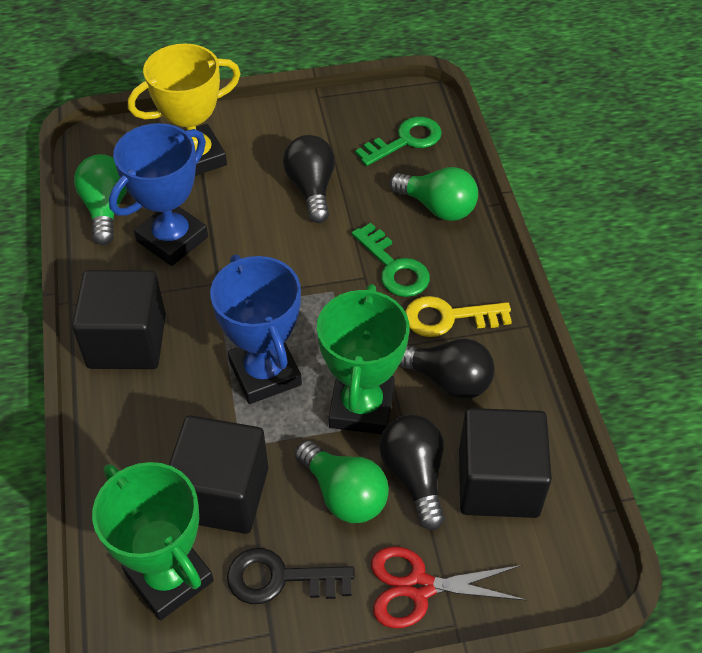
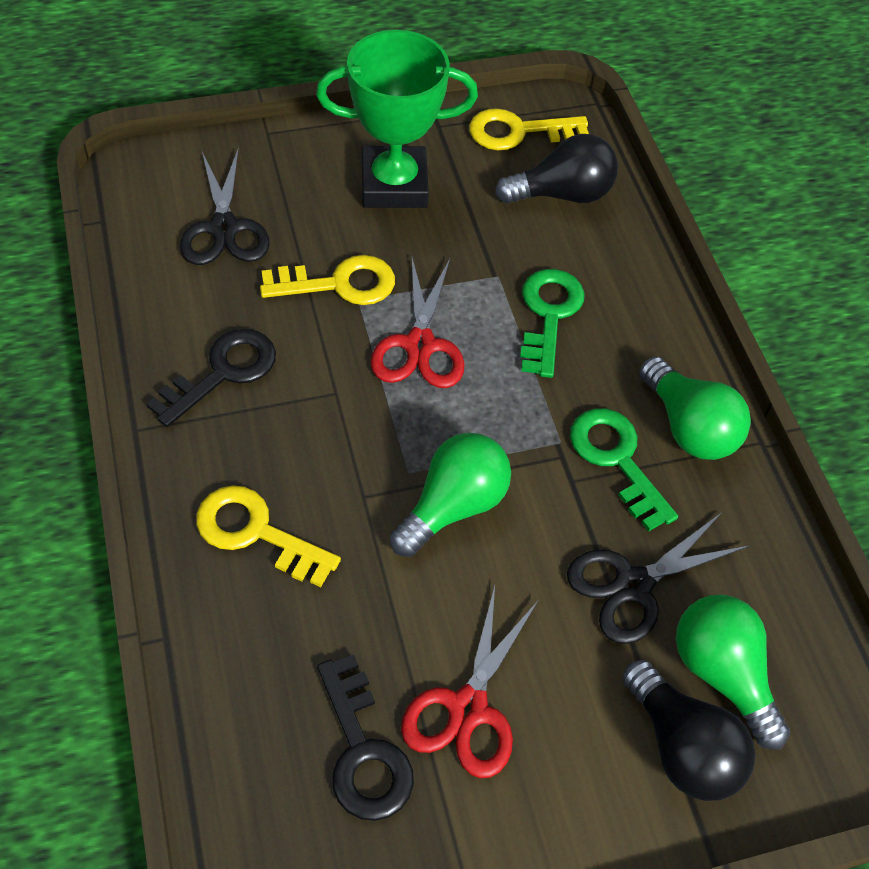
black cube: [72,270,166,369] [169,415,268,534] [459,408,552,518] = 3 -> none = 0
black key: [227,548,355,604] = 1 -> [146,329,276,427] [317,654,414,821] = 2
black light bulb: [283,135,335,223] [380,414,445,530] [398,338,495,400] = 3 -> [495,134,618,204] [623,660,755,801] = 2
black scissors: none = 0 -> [180,147,270,265] [567,513,749,644] = 2
blue trophy: [109,123,208,266] [210,254,302,404] = 2 -> none = 0
green trophy: [92,462,214,621] [317,284,409,434] = 2 -> [316,30,478,208] = 1
red scissors: [371,546,527,628] = 1 -> [371,258,465,388] [401,586,538,778] = 2
yellow key: [405,296,512,337] = 1 -> [196,485,341,587] [260,255,395,305] [469,108,589,150] = 3
yellow trophy: [128,43,241,176] = 1 -> none = 0

